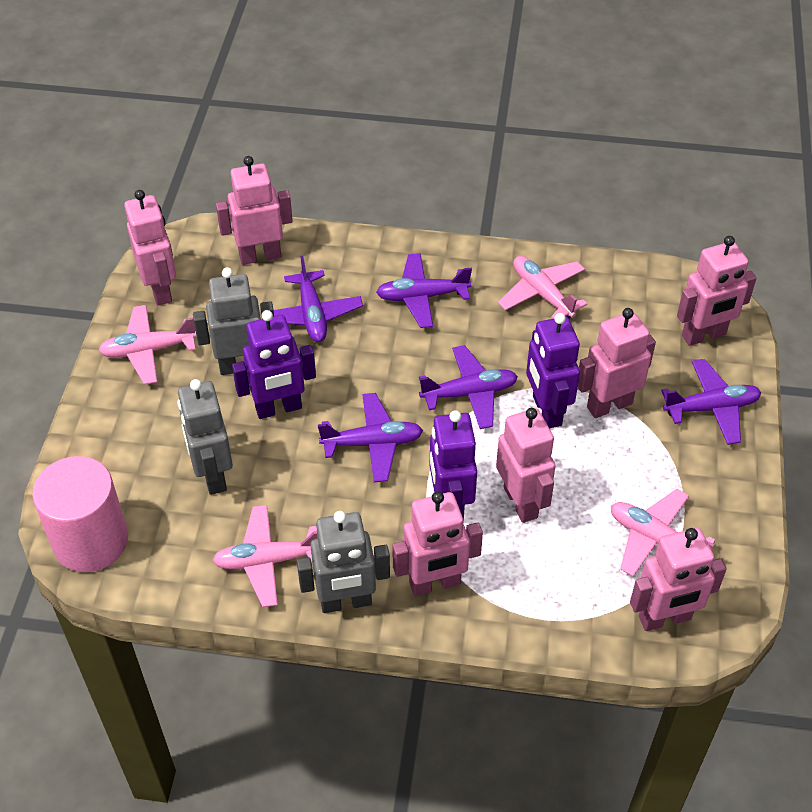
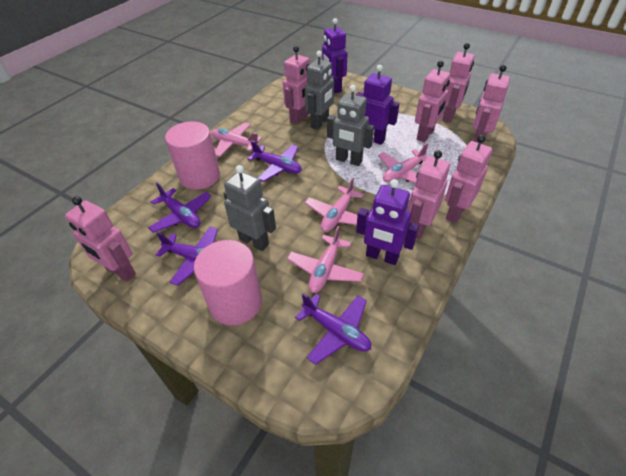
pink cylinder: [32,456,128,572] = 1 -> [165,121,220,190] [194,240,262,326] = 2
purple plane: [261,256,363,342] [318,393,423,482] [376,253,472,328] [419,345,518,429] [661,359,761,445] = 5 -> [148,183,211,233] [156,227,218,286] [248,140,302,182] [295,293,371,365] = 4

